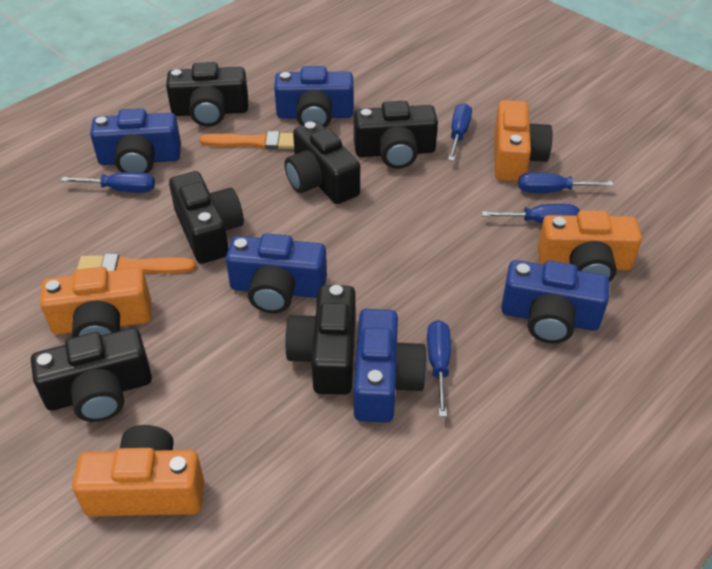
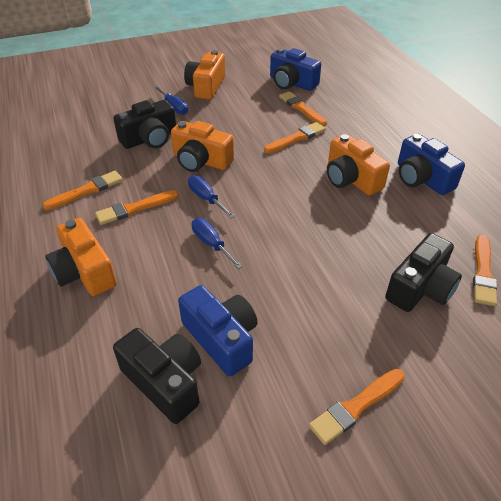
black camera: [31,328,152,422] [166,62,248,127] [169,171,244,264] [285,121,360,204] [285,285,356,395] [354,101,438,169] = 6 -> [113,100,176,149] [113,328,201,424] [385,233,462,312] = 3
blue camera: [90,108,181,173] [226,233,327,313] [274,66,354,127] [354,309,427,423] [501,260,610,343] = 5 -> [178,285,258,376] [270,48,321,91] [398,134,465,195] = 3
blue screwdriver: [61,172,155,193] [427,320,451,417] [448,103,472,161] [482,204,580,224] [519,173,614,193] = 5 -> [154,86,188,115] [188,175,235,218] [192,218,243,269] = 3
orange brush: [77,254,196,274] [199,131,294,150] = 2 -> [42,171,123,210] [95,190,179,225] [264,122,326,153] [279,91,327,126] [309,369,405,445] [473,235,497,306] = 6

